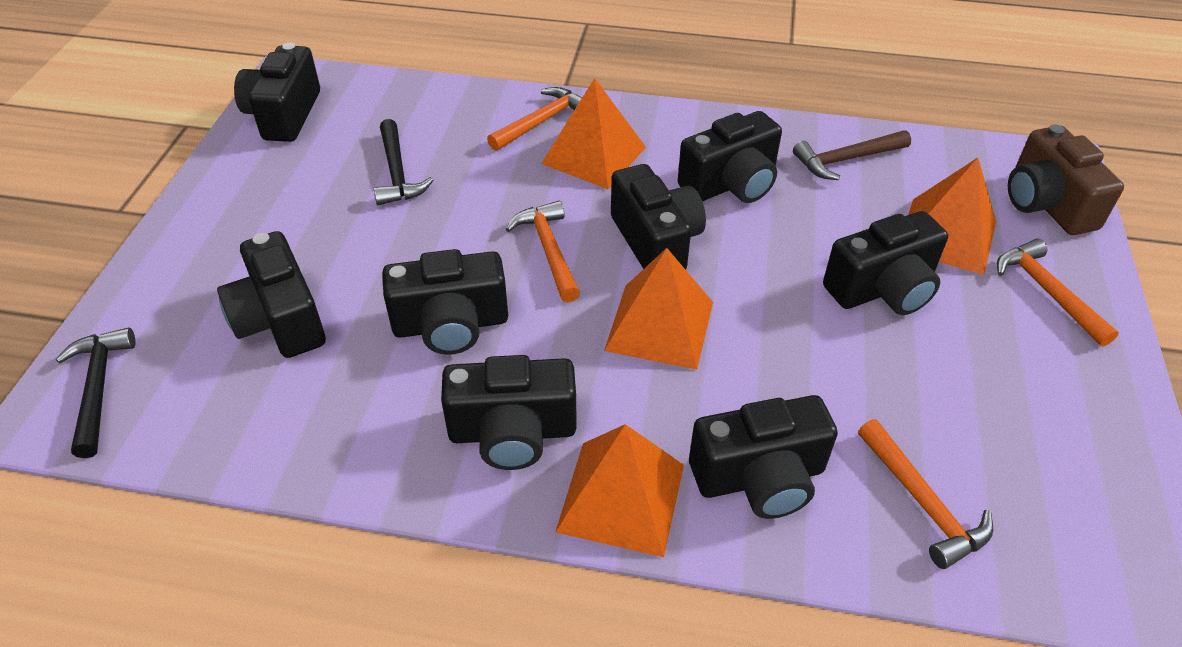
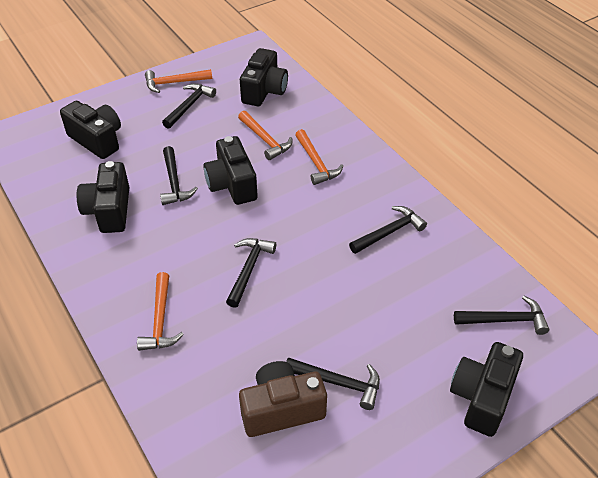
black camera: [217,231,326,358] [234,43,320,142] [382,249,508,355] [441,355,577,470] [611,164,706,270] [678,111,782,203] [689,395,838,519] [823,211,948,315] = 8 -> [60,101,121,159] [77,161,129,233] [203,136,258,205] [240,48,288,106] [450,342,523,437] = 5
black hammer: [56,327,136,458] [374,119,434,205] = 2 -> [160,146,198,205] [162,83,216,129] [226,238,276,308] [286,358,380,410] [349,206,427,254] [454,296,549,335] = 6
brown hammer: [793,130,911,180] = 1 -> none = 0
orange pyramid: [541,78,646,189] [555,424,684,557] [604,248,713,370] [908,158,996,275] = 4 -> none = 0

